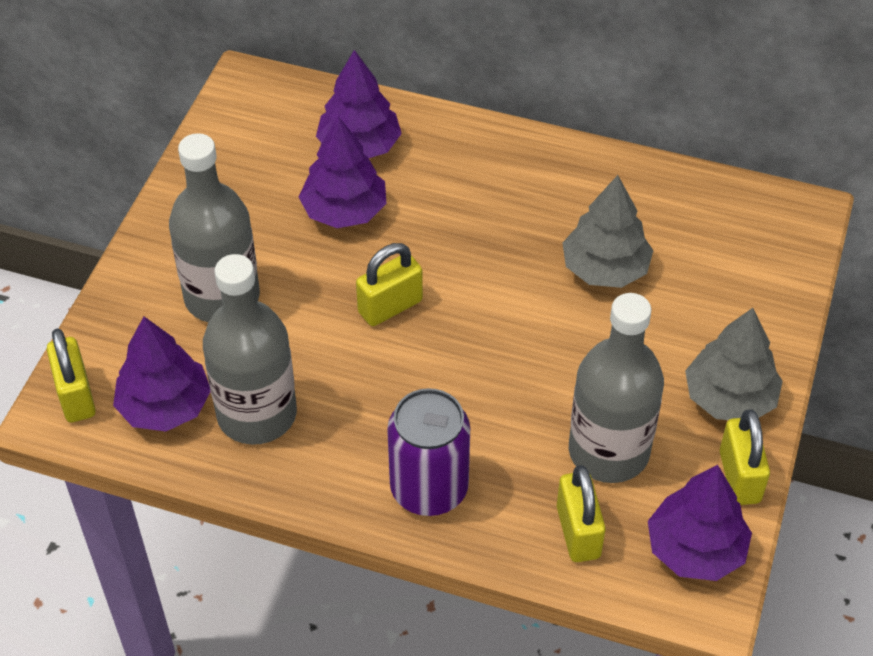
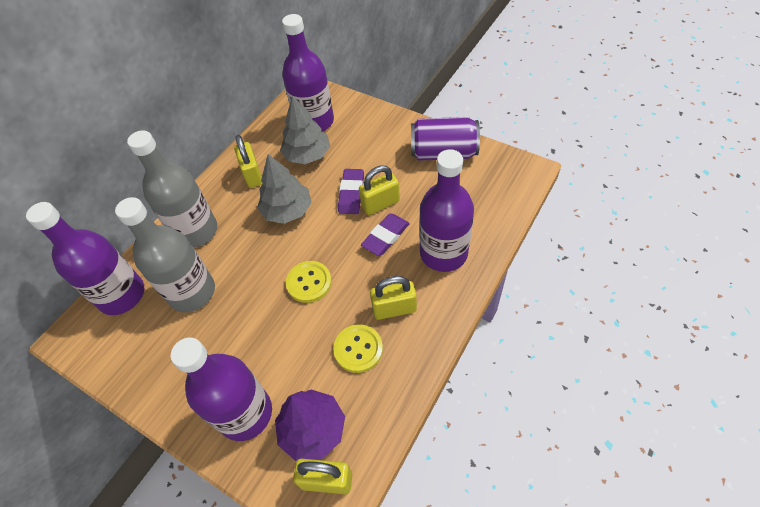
grey bottle: [169,133,260,322] [203,254,297,445] [569,293,664,483] = 3 -> [115,197,215,312] [127,130,217,248] = 2
purple bottle: none = 0 -> [26,202,144,315] [171,337,272,441] [282,14,334,132] [419,149,474,272] = 4
purple eraser: none = 0 -> [338,169,364,214] [361,213,410,256] = 2
purple tree: [113,317,211,432] [299,116,387,228] [316,50,402,158] [648,465,752,581] = 4 -> [275,389,345,461] = 1
yellow button: none = 0 -> [286,261,332,303] [333,324,383,373] = 2

